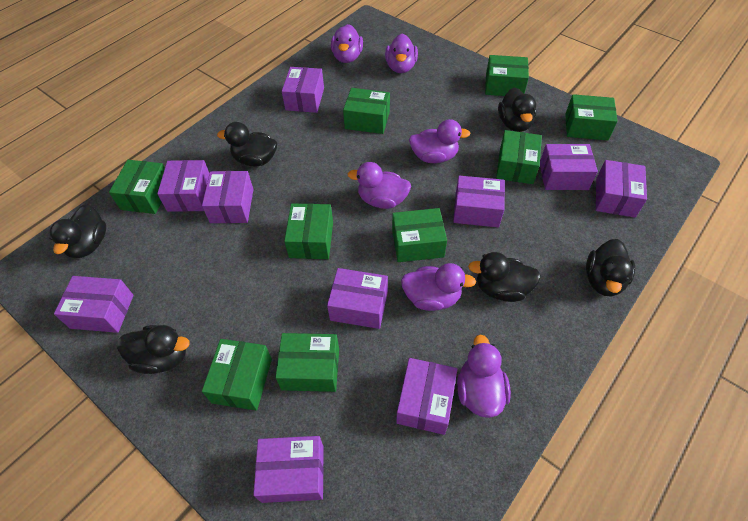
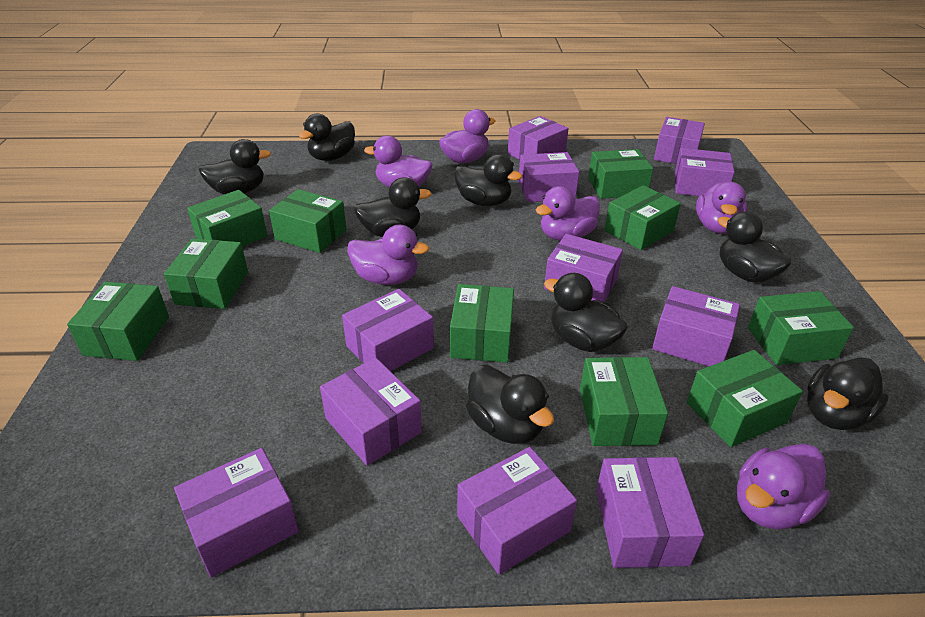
black duck: [49,204,106,258] [117,325,190,374] [217,122,277,166] [468,252,541,302] [498,87,536,132] [586,239,635,297] = 6 -> [199,139,271,194] [299,113,355,161] [354,177,432,237] [454,154,522,206] [466,365,554,444] [544,273,628,352] [718,211,792,283] [807,357,889,430] = 8
green box: [109,160,165,214] [202,339,272,411] [275,333,339,392] [284,203,333,259] [343,88,390,134] [392,208,447,262] [485,55,529,96] [496,130,542,184] [565,94,618,141] = 9 -> [67,282,169,361] [164,238,248,309] [187,190,267,247] [269,189,346,253] [450,284,514,363] [580,357,668,446] [588,149,653,199] [605,185,681,250] [687,350,803,447] [748,291,854,365] = 10
purple box: [54,276,134,333] [157,160,209,212] [202,171,254,223] [253,436,324,503] [282,67,324,113] [327,268,388,329] [396,358,457,435] [453,176,505,227] [540,144,598,190] [596,160,647,218] = 10 -> [174,448,298,577] [320,357,422,466] [342,289,434,371] [457,447,577,575] [508,116,569,160] [518,152,579,202] [544,234,623,302] [596,457,704,568] [652,286,740,366] [654,117,705,164] [674,148,734,196] = 11

